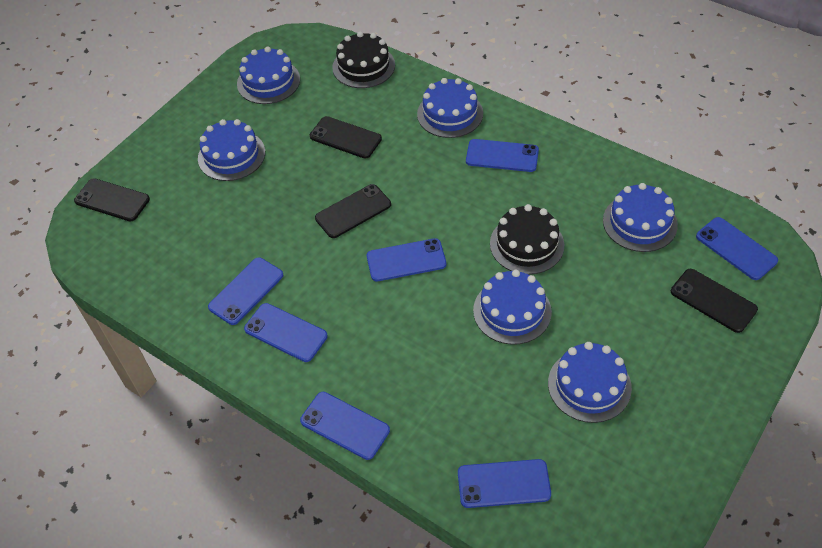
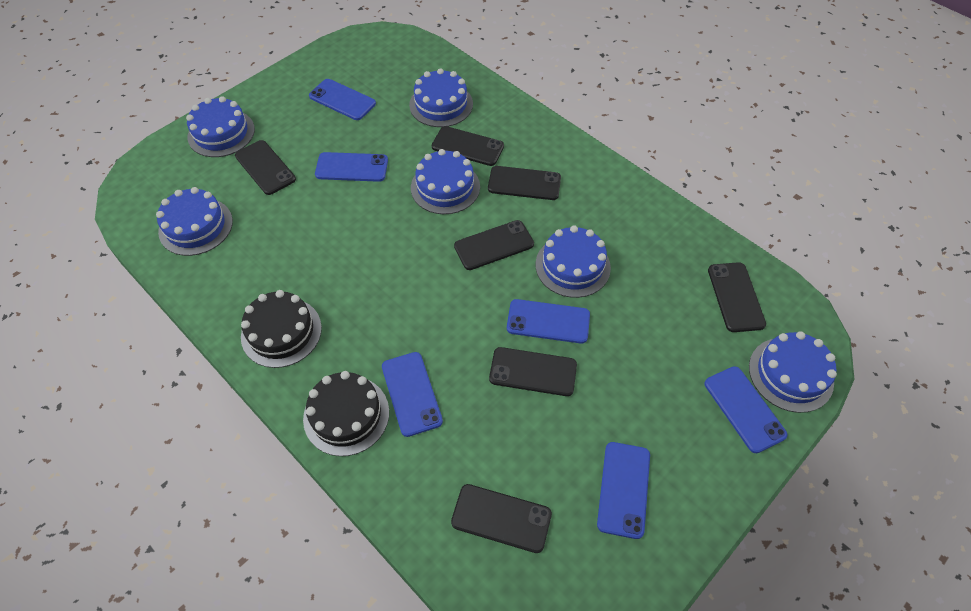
black phone: [74,178,150,221] [310,116,382,159] [315,184,391,238] [671,269,758,333] = 4 -> [235,140,296,195] [432,126,504,166] [451,484,552,553] [454,220,534,270] [488,166,561,200] [489,347,577,396] [708,262,766,332] = 7
blue phone: [208,257,283,325] [244,303,328,362] [300,392,390,460] [367,238,446,282] [458,459,551,508] [466,139,539,172] [696,217,778,280] = 7 -> [309,79,376,120] [315,152,388,182] [382,352,443,437] [507,299,590,343] [597,442,650,539] [705,366,788,453] = 6

